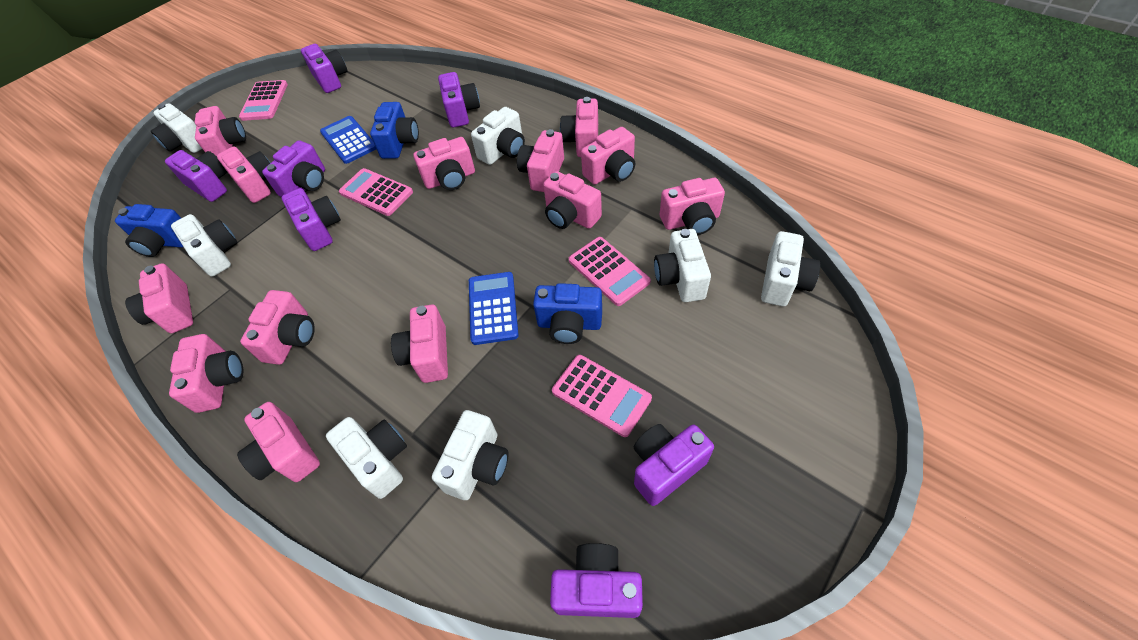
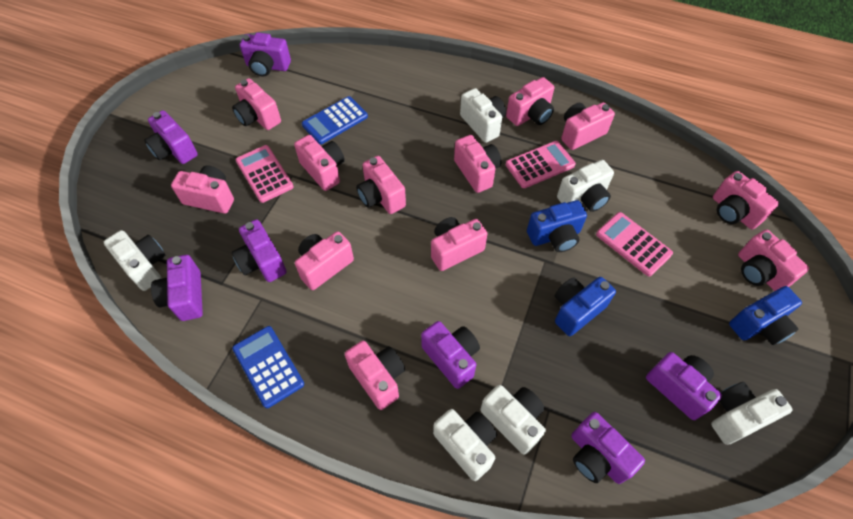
pink calculator: [239,80,288,121] [339,168,413,216] [552,355,652,437] [569,237,651,306] = 4 -> [236,145,294,203] [506,141,576,188] [596,212,673,277] = 3
pink camera: [125,263,193,334] [169,334,243,413] [195,106,246,156] [217,147,271,203] [237,402,320,482] [240,290,315,365] [391,304,448,383] [413,137,475,190] [517,129,564,192] [543,171,602,229] [560,97,598,157] [581,127,635,185] [660,178,725,235] = 13 -> [171,165,234,214] [232,78,281,130] [294,135,345,191] [295,231,354,290] [345,341,405,410] [356,156,406,214] [431,217,488,271] [454,135,502,193] [506,77,554,126] [561,102,615,150] [713,171,779,230] [738,229,809,291] = 12
white camera: [151,103,202,153] [171,214,237,277] [326,417,407,499] [432,410,508,500] [471,107,525,165] [654,229,711,302] [761,231,821,306] = 7 -> [104,230,166,291] [433,409,497,481] [460,88,506,143] [480,385,546,455] [557,160,614,212] [711,382,792,445] = 6

